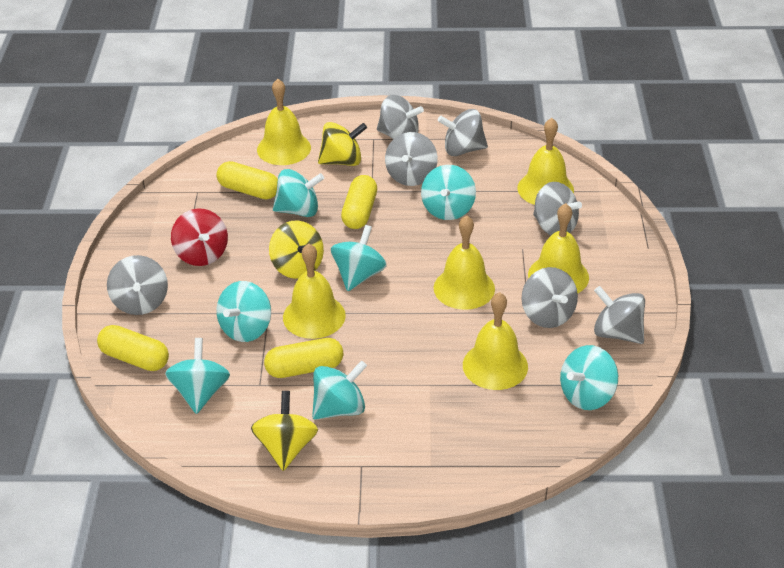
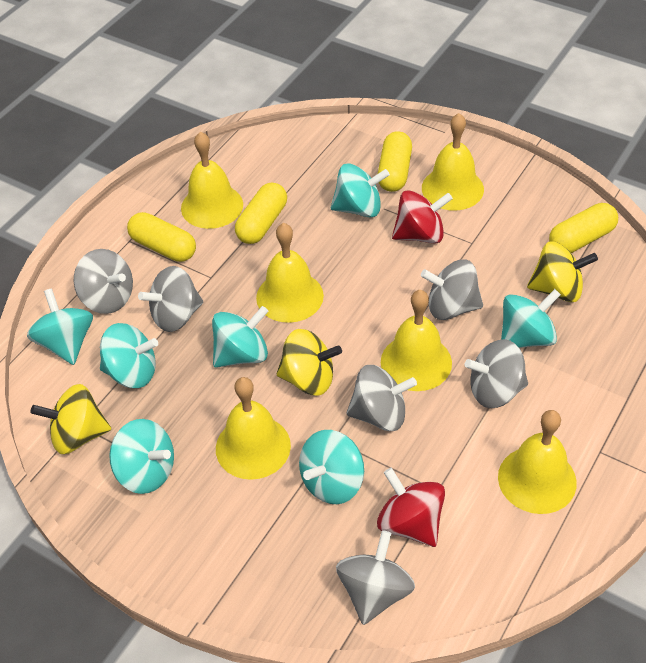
grey spinning top: [107,255,168,315] [377,95,424,139] [385,132,438,186] [438,109,488,156] [522,267,578,328] [533,182,582,235] [594,286,645,344] = 7 -> [74,249,133,314] [138,266,203,332] [336,530,415,625] [346,365,417,431] [421,260,483,320] [465,339,528,408] = 6
red spinning top: [171,208,228,266] = 1 -> [377,468,445,547] [392,190,453,243] = 2

